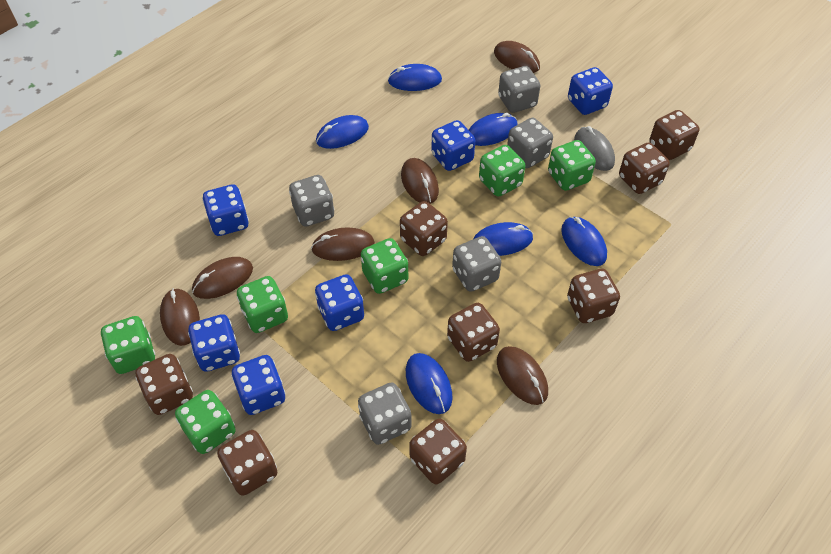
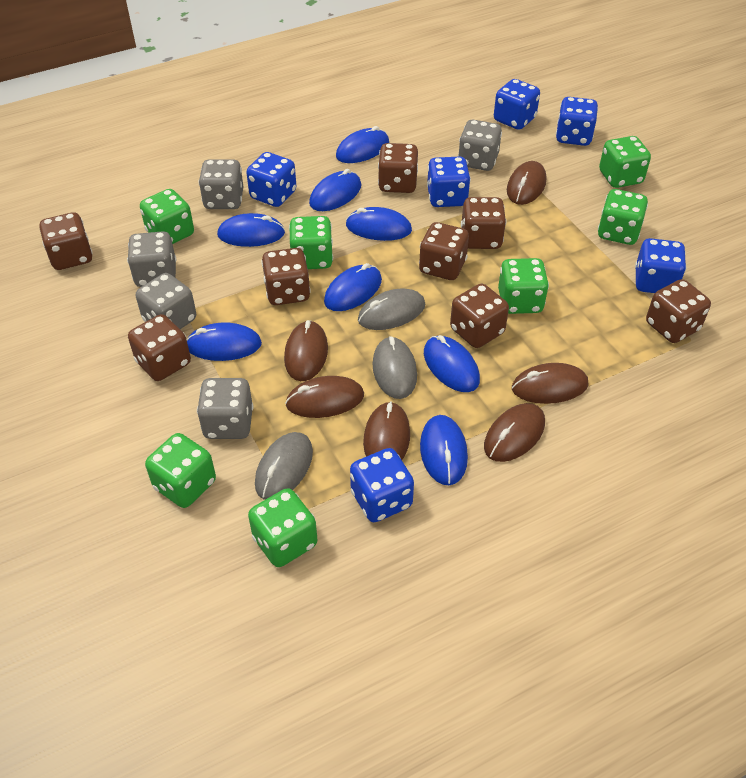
blue mouse: [316,115,369,149] [388,64,442,91] [406,353,453,414] [469,113,518,146] [473,222,533,256] [561,217,607,266] = 6 -> [187,322,262,361] [217,213,285,247] [309,169,362,211] [324,263,382,311] [336,126,389,163] [346,207,412,241] [420,415,468,485] [424,335,480,392] = 8
green dice: [101,316,155,374] [175,390,236,454] [237,276,288,333] [361,238,408,294] [479,145,526,197] [548,140,596,191] = 6 -> [140,189,194,244] [145,433,216,508] [248,488,317,567] [289,216,333,269] [498,258,549,314] [598,189,648,245] [599,136,651,188] = 7
grey mouse: [574,126,615,171] = 1 -> [255,432,313,500] [358,288,425,330] [373,337,417,399] = 3

